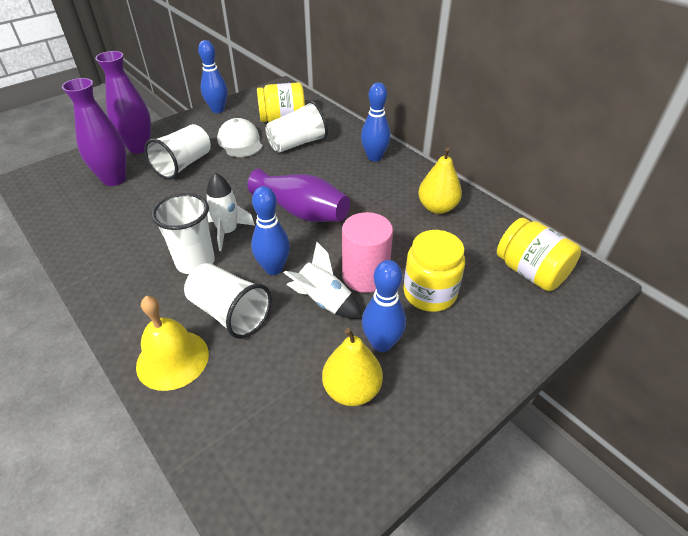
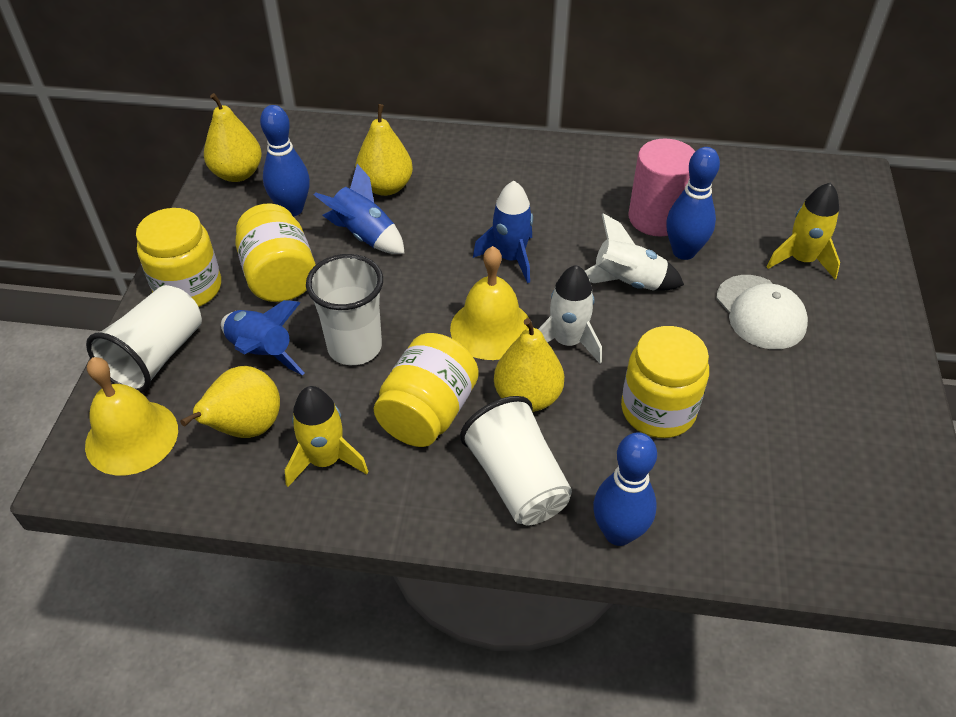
blue bowling pin: [198,40,227,113] [251,186,290,275] [361,82,391,162] [362,260,406,352] = 4 -> [260,105,310,216] [593,432,657,546] [666,147,720,260] = 3
blue rocket: none = 0 -> [221,300,305,375] [314,164,405,254] [473,181,533,283] = 3
purple vase: [62,78,127,186] [95,51,151,154] [248,169,350,222] = 3 -> none = 0
white cup: [144,124,211,180] [151,193,215,274] [184,263,272,339] [265,101,328,153] = 4 -> [86,285,202,393] [306,254,383,365] [460,396,572,526] = 3
yellow bell: [136,296,209,391] = 1 -> [85,357,178,475] [450,246,529,360] = 2
yellow jar: [257,82,305,122] [403,230,465,312] [497,218,581,291] = 3 -> [136,208,221,307] [235,203,316,302] [374,333,479,447] [621,326,709,438] = 4
yellow pear: [322,328,383,406] [418,147,462,214] = 2 -> [180,366,280,438] [204,93,262,182] [355,104,413,196] [494,318,564,412] = 4
yellow rocket: none = 0 -> [285,386,369,487] [767,182,840,279] = 2

